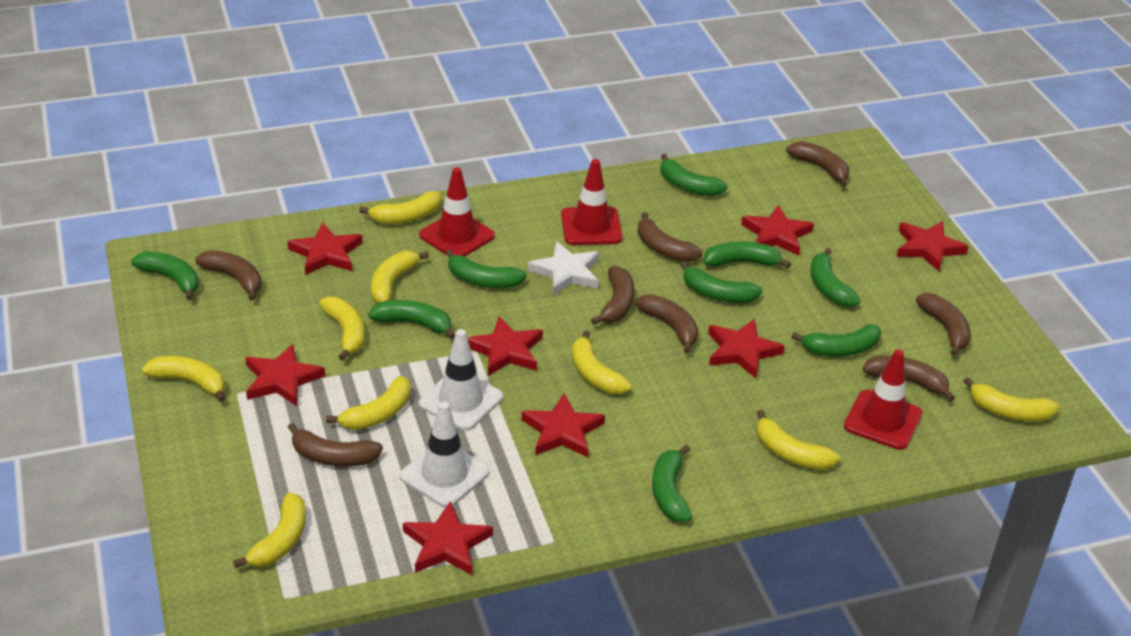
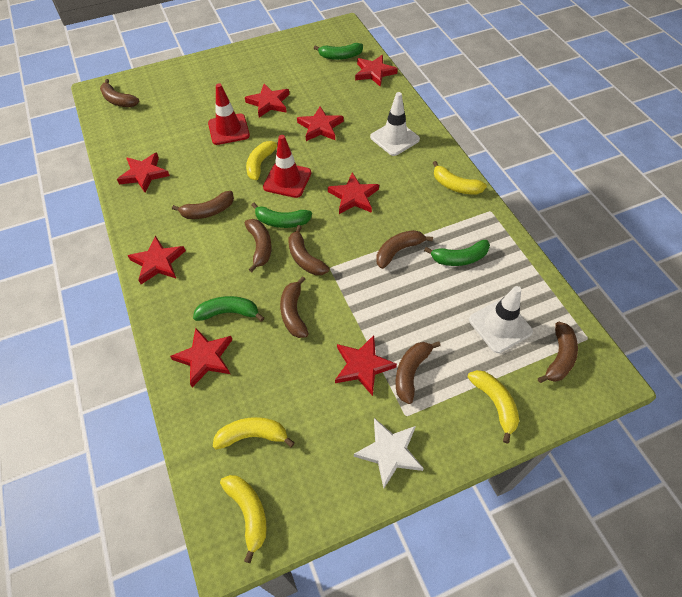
green banana: [131,251,199,300] [368,300,455,339] [445,249,527,288] [652,445,692,522] [660,154,728,196] [680,261,763,303] [704,241,791,269] [791,324,882,356] [811,248,860,307] = 9 -> [193,296,264,322] [251,203,312,228] [314,43,363,60] [424,240,490,266] = 4
red traffic cone: [419,168,495,256] [561,159,622,245] [844,350,922,450] = 3 -> [208,83,250,145] [263,135,311,198] = 2
yellow banana: [142,356,226,402] [233,492,306,568] [319,297,365,361] [326,376,411,430] [359,191,441,224] [371,251,429,303] [572,330,631,394] [757,410,840,470] [964,377,1060,422] = 9 -> [213,417,295,450] [220,475,267,563] [246,141,278,180] [433,161,487,194] [468,370,519,443] = 5

